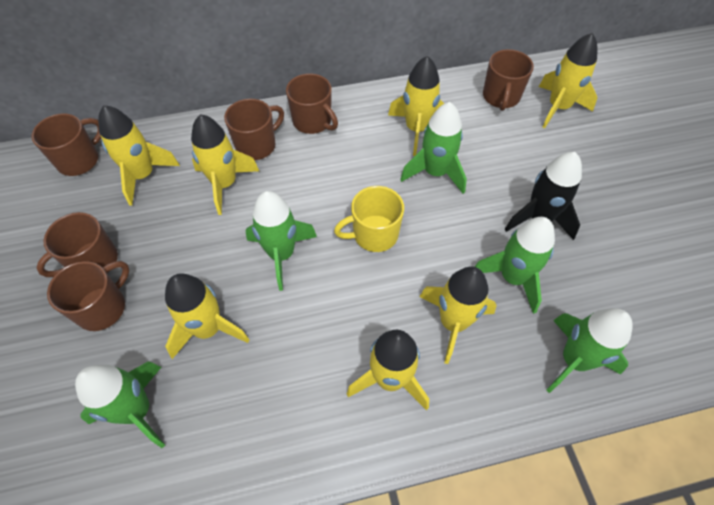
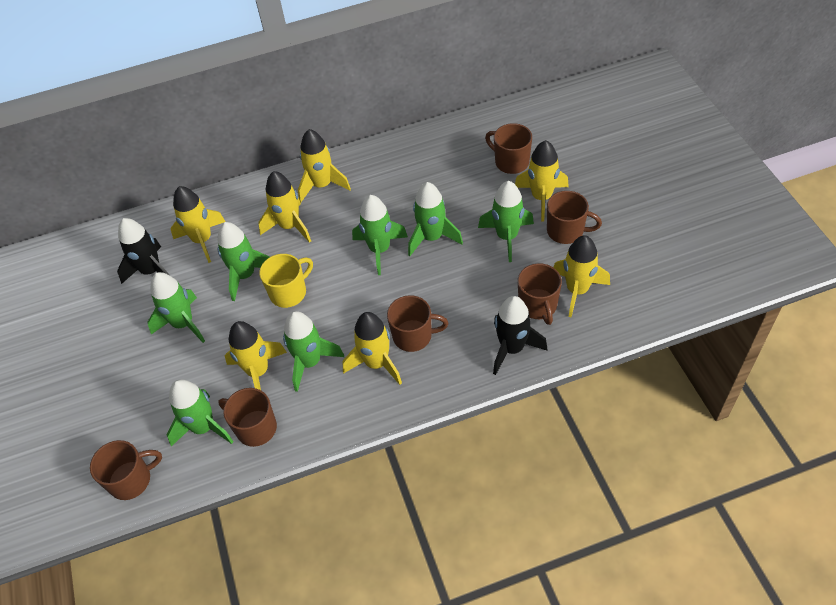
black rocket: [505,152,582,240] = 1 -> [117,218,169,284] [493,296,547,375] = 2
green rocket: [75,361,165,448] [245,191,317,291] [400,102,467,194] [475,217,555,314] [546,308,633,393] = 5 -> [147,272,205,343] [166,379,234,447] [217,222,270,301] [283,311,344,392] [352,195,408,275] [408,182,463,256] [478,181,534,262] = 7

